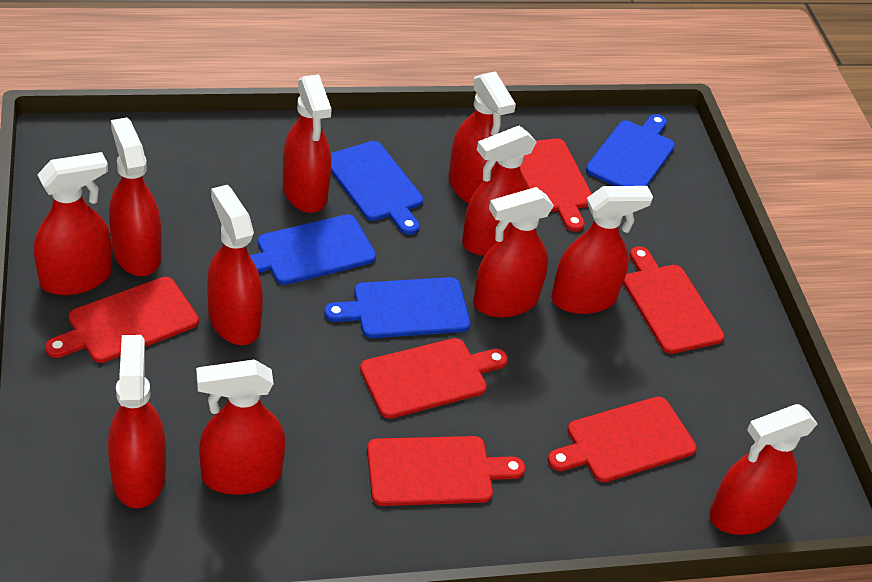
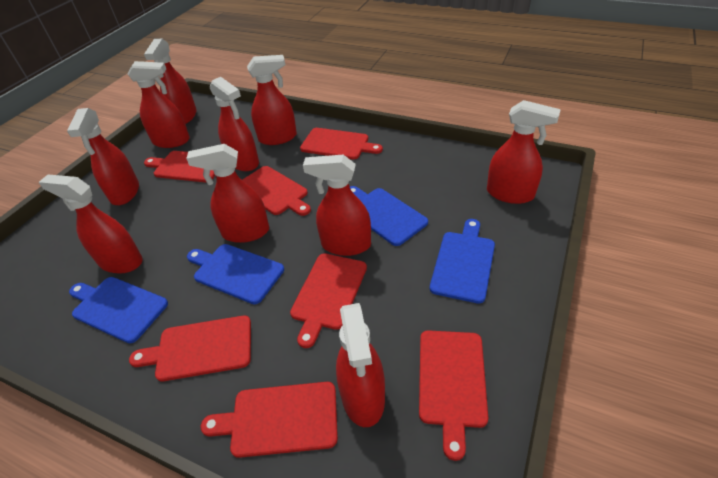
red cutting board: [45,277,199,363] [360,338,508,419] [367,436,525,506] [520,139,592,232] [547,397,697,482] [623,246,724,354] = 6 -> [129,315,251,381] [144,151,215,182] [201,382,338,458] [242,166,311,216] [290,253,367,348] [300,128,383,159] [419,330,488,461] = 7
red spray bottle: [34,152,112,295] [108,335,166,508] [109,117,162,276] [196,360,285,495] [207,185,263,345] [283,74,332,213] [448,71,516,203] [462,125,537,256] [473,187,554,318] [551,186,653,314] [709,404,818,535] = 11 -> [38,174,143,273] [67,108,139,205] [127,61,190,148] [144,39,197,124] [186,144,269,243] [210,77,259,171] [247,55,297,145] [303,154,371,256] [336,303,385,427] [487,100,561,204] = 10

